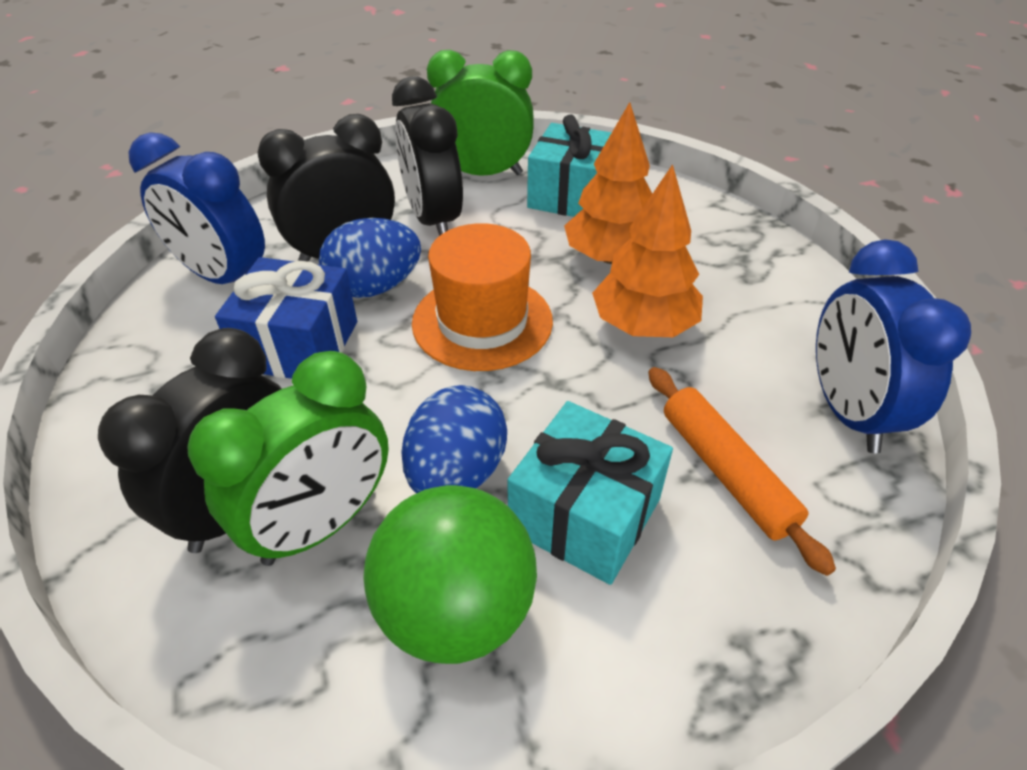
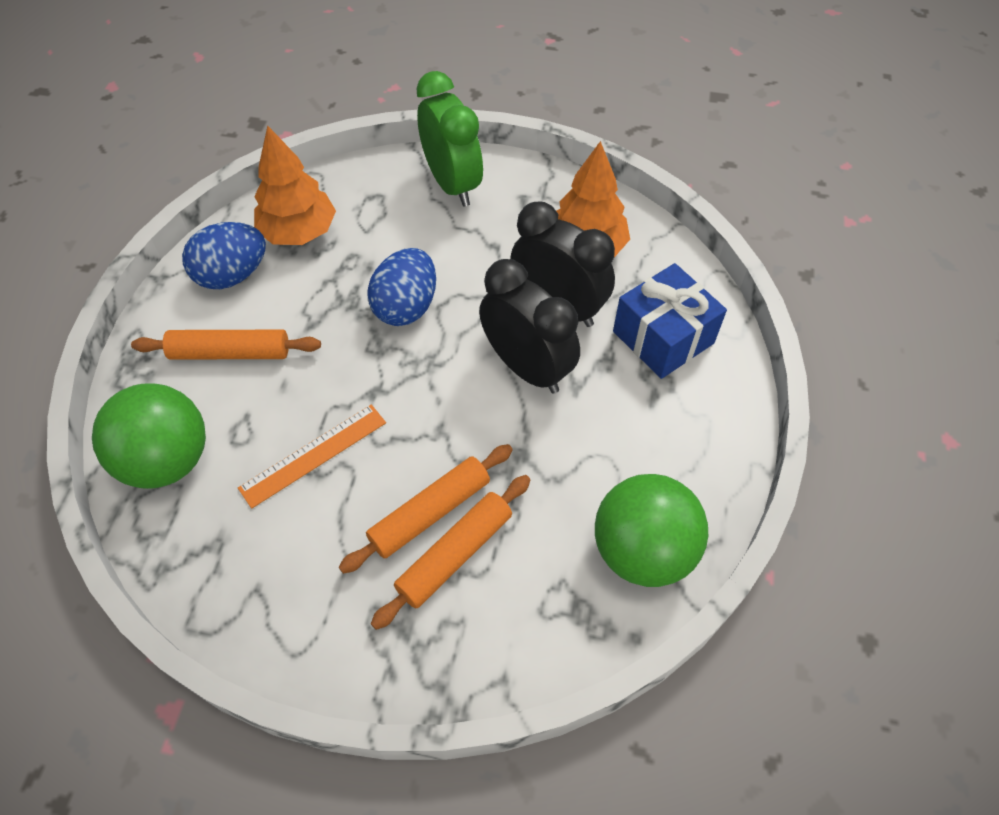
black clock: [98,328,282,553] [258,114,395,262] [392,76,463,236] = 3 -> [479,259,580,394] [510,202,615,327] = 2
blue clock: [129,132,265,284] [816,239,971,453] = 2 -> none = 0
green ball: [363,485,537,664] = 1 -> [92,383,206,489] [595,474,708,587] = 2
green clock: [187,351,389,566] [427,50,534,176] = 2 -> [416,71,483,207] = 1
orange hat: [412,223,553,371] = 1 -> none = 0
orange rolling pin: [648,367,836,576] = 1 -> [131,330,321,360] [339,444,513,574] [371,475,530,630] = 3
orange ruler: none = 0 -> [238,405,386,509] = 1
turquoise gift: [507,401,673,585] [527,114,612,217] = 2 -> none = 0

